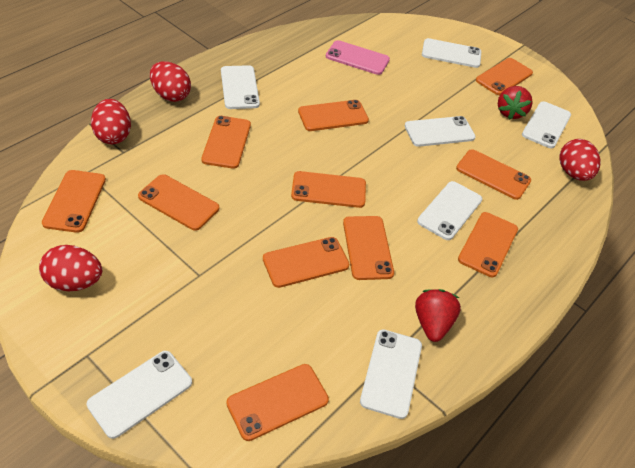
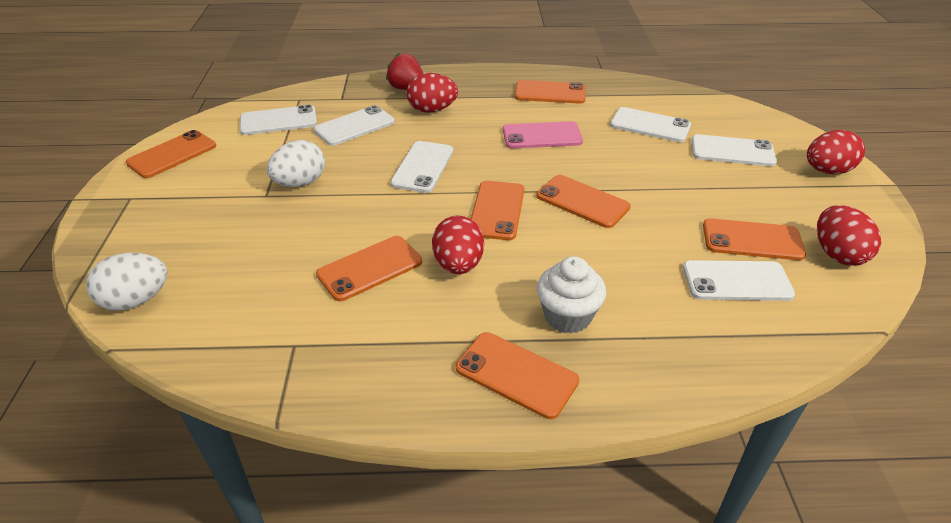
orange phone: [42,170,106,233] [138,174,219,231] [201,116,251,169] [226,364,329,441] [263,237,349,288] [291,171,366,208] [298,100,369,131] [343,216,394,280] [456,149,531,200] [458,212,518,277] [476,58,533,95] = 11 -> [126,130,216,178] [316,236,422,301] [456,332,579,419] [471,181,524,240] [515,80,585,104] [536,175,630,228] [703,218,806,260] = 7
red strawberry: [415,289,461,342] [498,86,533,120] = 2 -> [386,53,423,90] = 1
white cupcake: none = 0 -> [537,256,606,334] = 1
white egg: none = 0 -> [86,253,167,311] [267,140,325,187] = 2
white phone: [87,351,192,439] [221,65,260,109] [360,330,422,419] [405,116,476,147] [417,181,482,240] [422,38,481,68] [522,101,571,148] = 7 -> [240,105,317,135] [314,105,395,146] [390,141,453,193] [610,107,691,142] [683,260,795,301] [691,134,777,166] = 6

